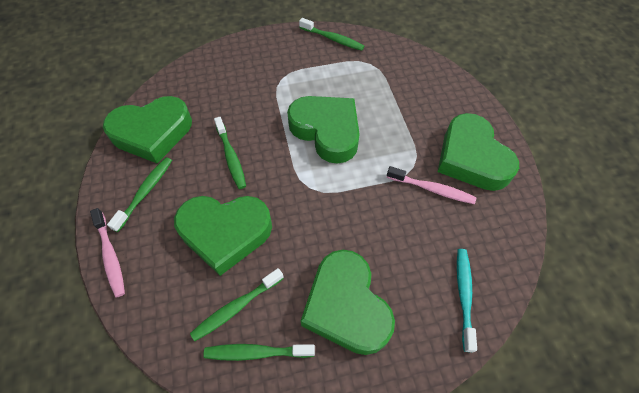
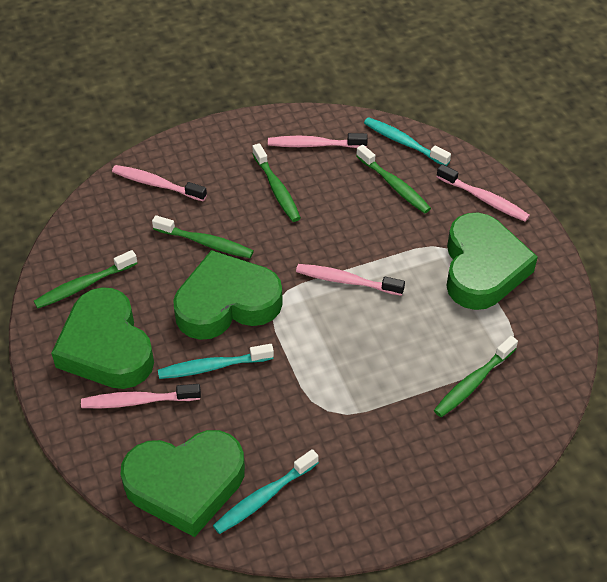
green heart: [103,96,192,163] [174,196,272,276] [287,96,360,164] [301,250,395,355] [438,113,519,191] = 5 -> [51,287,154,389] [120,430,245,537] [173,250,283,340] [446,213,538,310] = 4
pink toothbrush: [90,208,125,298] [387,166,476,204] = 2 -> [81,384,201,408] [112,165,207,201] [268,133,368,148] [296,264,405,296] [437,164,530,222] = 5
turquoise toothbrush: [457,249,477,352] = 1 -> [158,344,274,379] [213,449,319,534] [364,117,451,166] = 3

